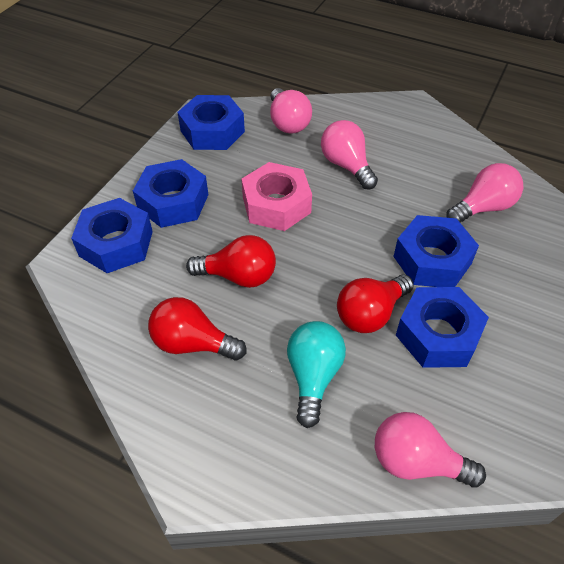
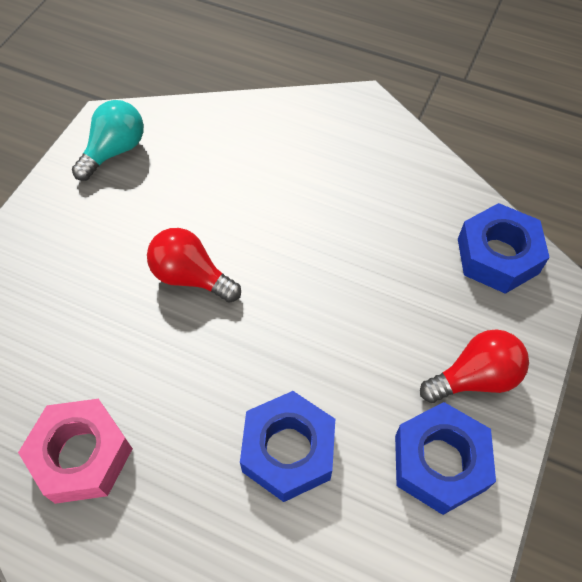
blue nut: [71,198,153,273] [133,159,208,228] [177,95,245,150] [393,215,479,287] [396,287,489,368] = 5 -> [240,391,335,502] [395,402,496,515] [458,203,550,294] = 3
pink light bulb: [270,88,312,134] [321,120,378,189] [375,412,486,488] [447,163,523,223] = 4 -> none = 0
red light bulb: [148,297,247,360] [186,235,276,288] [337,275,414,333] = 3 -> [147,228,241,303] [420,329,529,403] = 2

